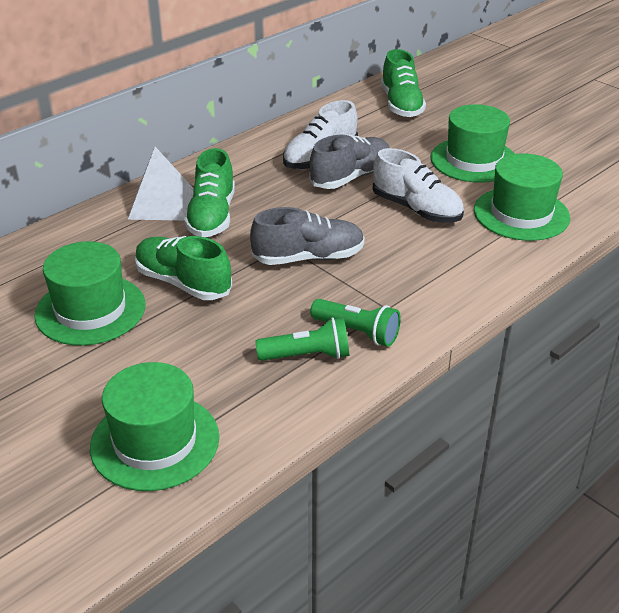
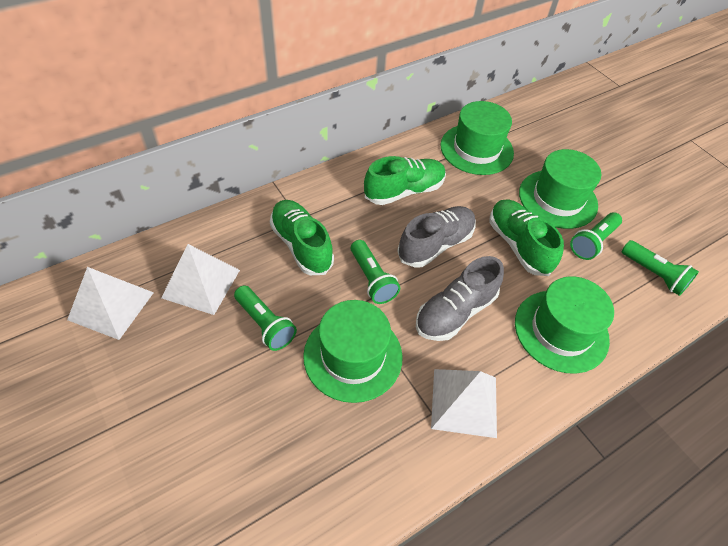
green flashlight: [256,318,349,361] [310,299,401,347] = 2 -> [234,285,297,351] [351,240,400,304] [570,212,622,260] [622,240,699,296] = 4
white pyramid: [128,147,194,221] = 1 -> [67,267,154,340] [161,244,240,315] [431,369,497,438] = 3
white shoe: [283,100,358,169] [372,148,464,223] = 2 -> none = 0

